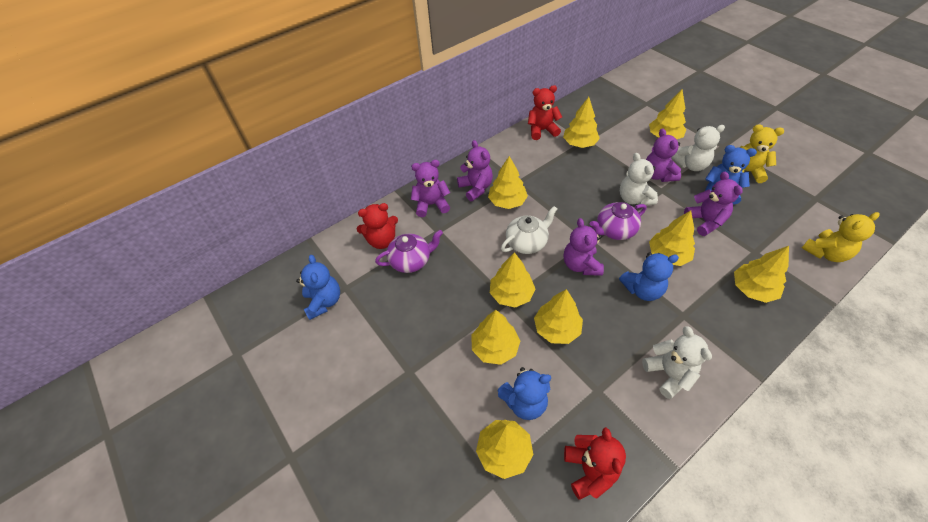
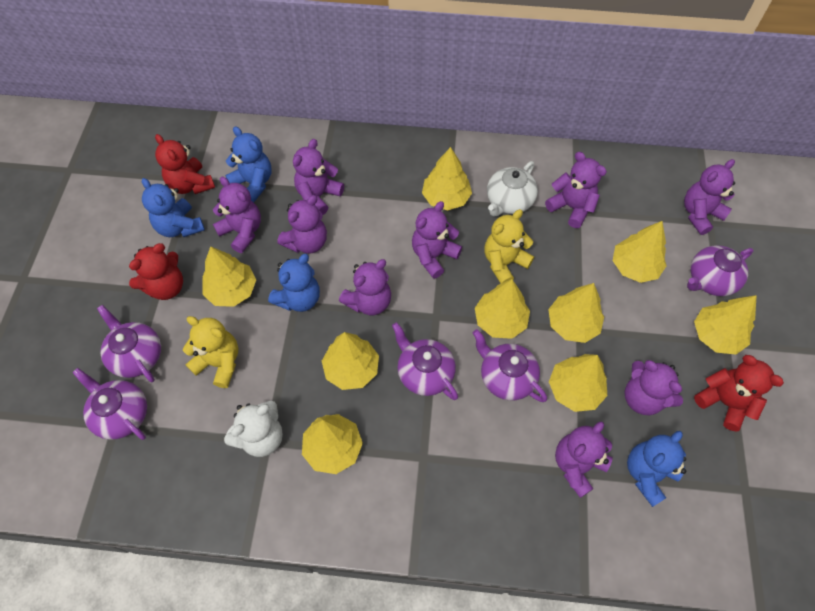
purple teapot: [375,230,443,273] [590,202,647,240] = 2 -> [72,368,147,440] [97,305,161,382] [392,322,458,400] [473,329,547,402] [687,246,754,296] = 5
purple teddy bear: [411,160,450,217] [457,140,493,201] [564,218,604,276] [646,128,681,182] [684,172,743,236] = 5 -> [213,177,261,253] [278,195,327,254] [293,139,344,215] [339,259,391,315] [412,201,462,279] [545,152,607,228] [555,421,613,498] [624,360,683,415] [684,159,735,235] = 9
white teddy bear: [620,153,658,206] [642,326,712,399] [672,125,725,171] = 3 -> [224,401,283,457] = 1

